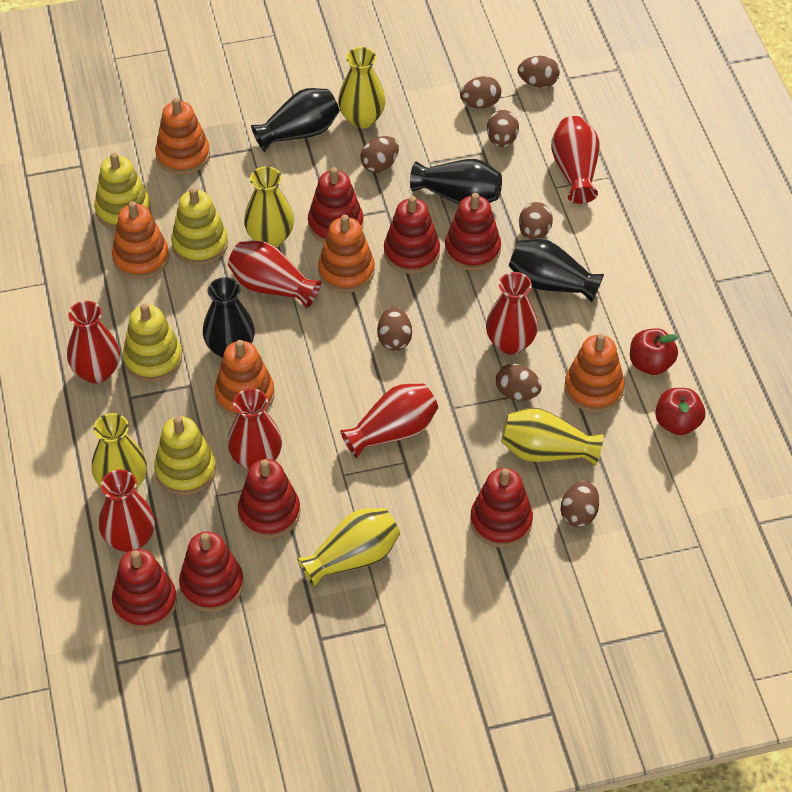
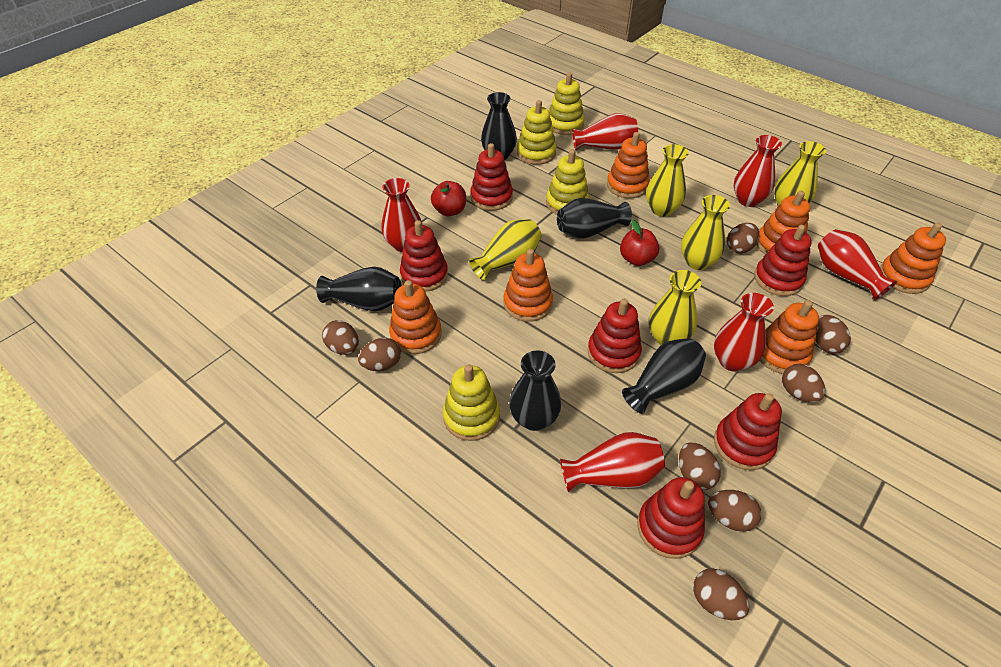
black vase: [203,277,255,358] [251,88,339,152] [410,159,502,205] [509,239,604,303] = 4 -> [316,267,401,311] [481,92,517,160] [509,350,561,431] [557,198,632,239] [622,338,706,414] = 5
orange stacking toy: [112,201,169,279] [155,98,210,175] [215,340,275,418] [318,215,375,293] [564,334,624,412] = 5 -> [389,280,442,354] [503,249,553,322] [607,132,650,198] [756,191,810,254] [760,300,819,374] [880,222,946,294] = 6
red stacking toy: [112,549,177,630] [179,531,244,612] [238,459,300,539] [308,167,364,243] [384,196,440,274] [445,193,501,271] [470,468,533,548] = 7 -> [400,220,448,292] [470,143,513,211] [588,299,642,373] [637,477,705,559] [714,393,782,470] [754,225,812,296] = 6
red vase: [67,301,120,383] [99,470,155,552] [228,241,321,309] [228,388,282,470] [340,384,438,459] [486,272,538,355] [551,116,599,204] = 7 -> [381,178,422,252] [560,432,665,493] [572,113,638,151] [714,293,774,372] [734,135,782,207] [818,229,897,300] = 6

